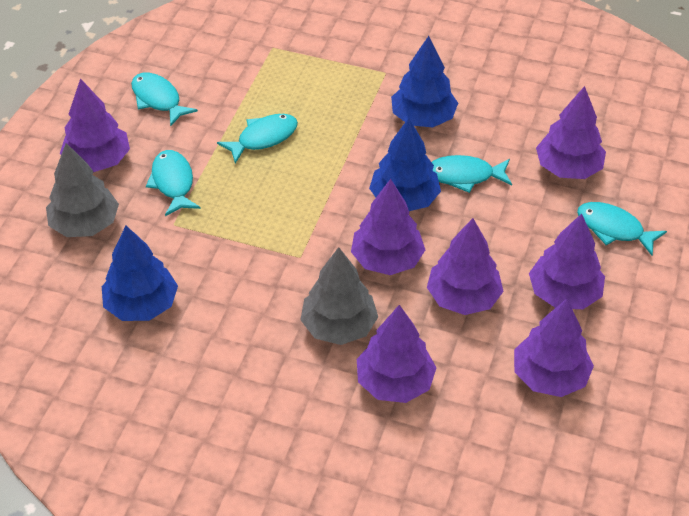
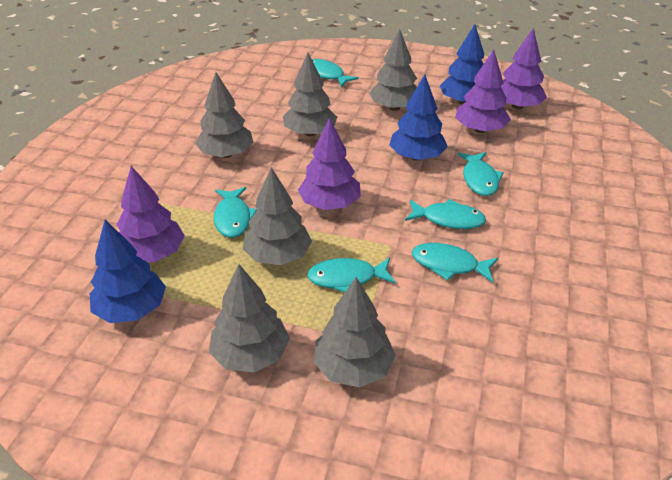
grey tree: [46,143,119,237] [300,247,378,345] = 2 -> [195,72,253,158] [209,264,290,372] [243,167,312,265] [283,53,338,136] [314,277,396,388] [369,29,417,111] = 6
purple tree: [60,78,130,172] [351,179,425,275] [357,305,437,403] [427,218,504,315] [514,299,594,397] [529,214,605,309] [536,86,606,179] = 7 -> [117,166,185,262] [298,118,361,210] [455,49,511,133] [501,28,547,109] = 4
turquoise fish: [131,73,198,126] [146,150,201,216] [217,114,298,164] [432,155,512,193] [577,202,667,256] = 5 -> [214,187,258,238] [307,258,396,292] [312,59,359,87] [405,199,486,229] [412,243,498,283] [458,152,504,196] = 6

